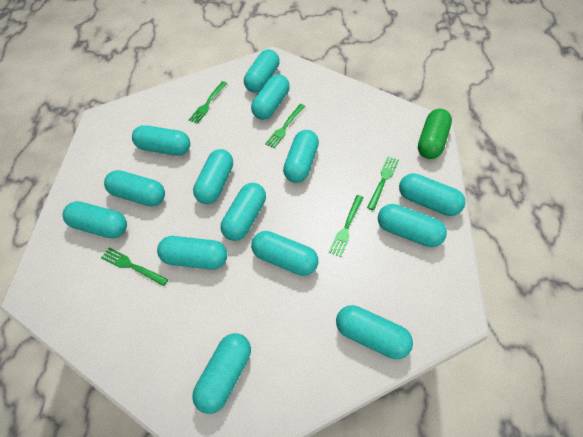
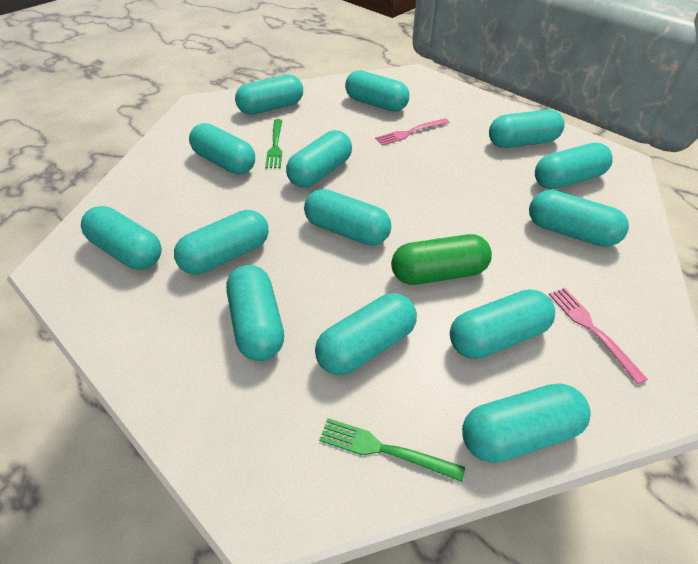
green fork: [101,248,168,286] [189,81,227,124] [265,104,305,148] [329,195,364,257] [367,156,399,210] = 5 -> [265,119,282,168] [319,418,465,482] = 2
pink fork: none = 0 -> [375,118,450,146] [549,288,648,384] = 2

